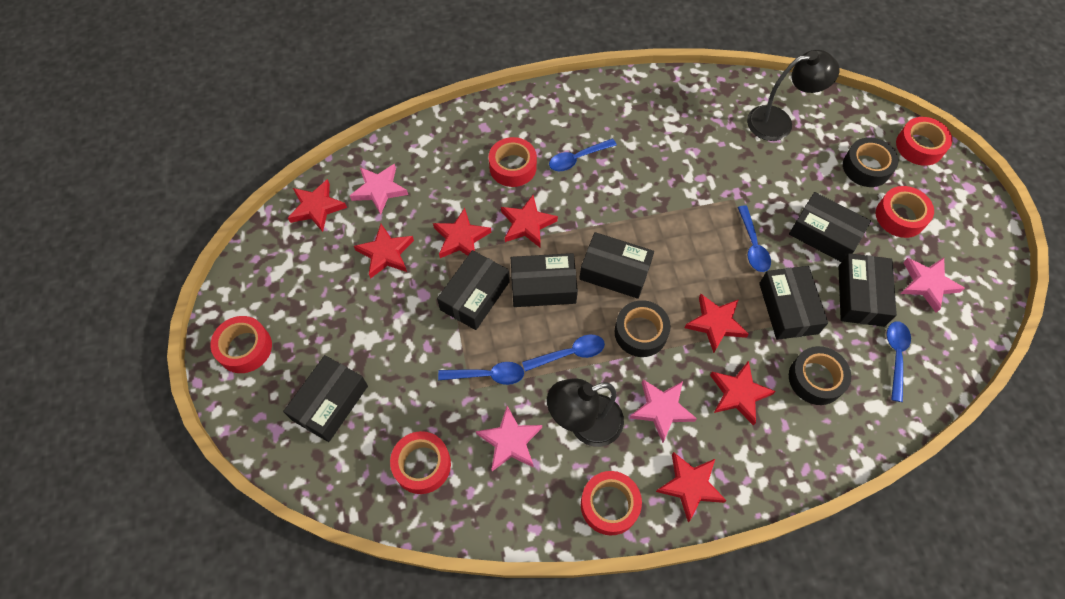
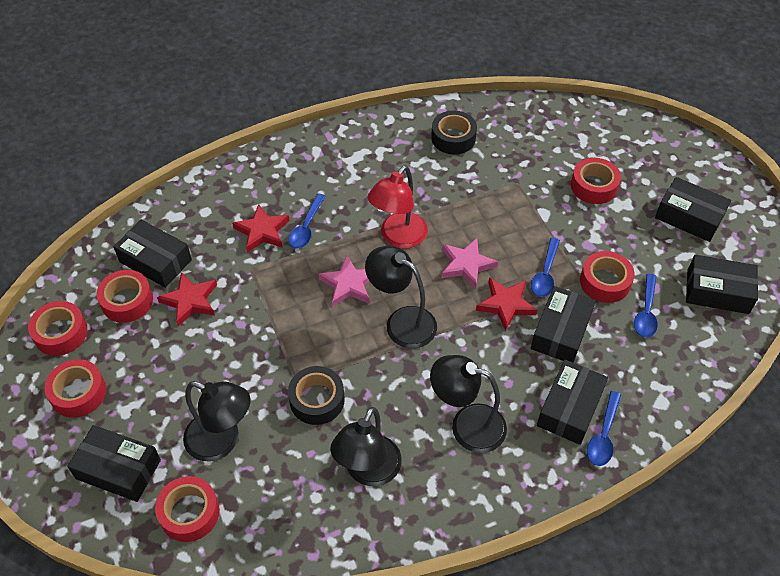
black box: [283,355,368,442] [437,250,510,330] [511,253,578,307] [579,232,654,299] [759,266,828,340] [789,192,871,262] [838,253,897,327] = 7 -> [67,425,161,502] [113,220,192,288] [531,286,596,363] [537,360,608,445] [655,177,731,242] [686,255,758,314] = 6
black lamp: [547,378,624,447] [747,50,840,141] = 2 -> [183,381,250,461] [330,407,402,486] [365,246,437,349] [430,355,507,453] = 4
black tape: [615,300,671,357] [789,346,851,405] [843,137,899,187] = 3 -> [288,366,345,425] [431,111,477,154] = 2
blue spoon: [438,362,524,385] [522,334,605,372] [549,138,617,171] [738,205,771,272] [887,321,911,402] = 5 -> [288,194,326,249] [531,238,560,297] [587,391,621,466] [634,274,658,337] = 4
pink star: [350,164,408,215] [476,406,542,471] [630,380,697,443] [901,258,965,313] = 4 -> [319,255,369,307] [441,238,498,289] = 2
red lamp: none = 0 -> [368,166,428,249] = 1
red star: [288,179,347,232] [354,224,414,279] [433,208,491,258] [501,195,558,247] [656,452,727,522] [684,294,749,353] [710,361,776,425] = 7 -> [157,272,217,327] [232,204,290,253] [476,278,537,331] = 3

